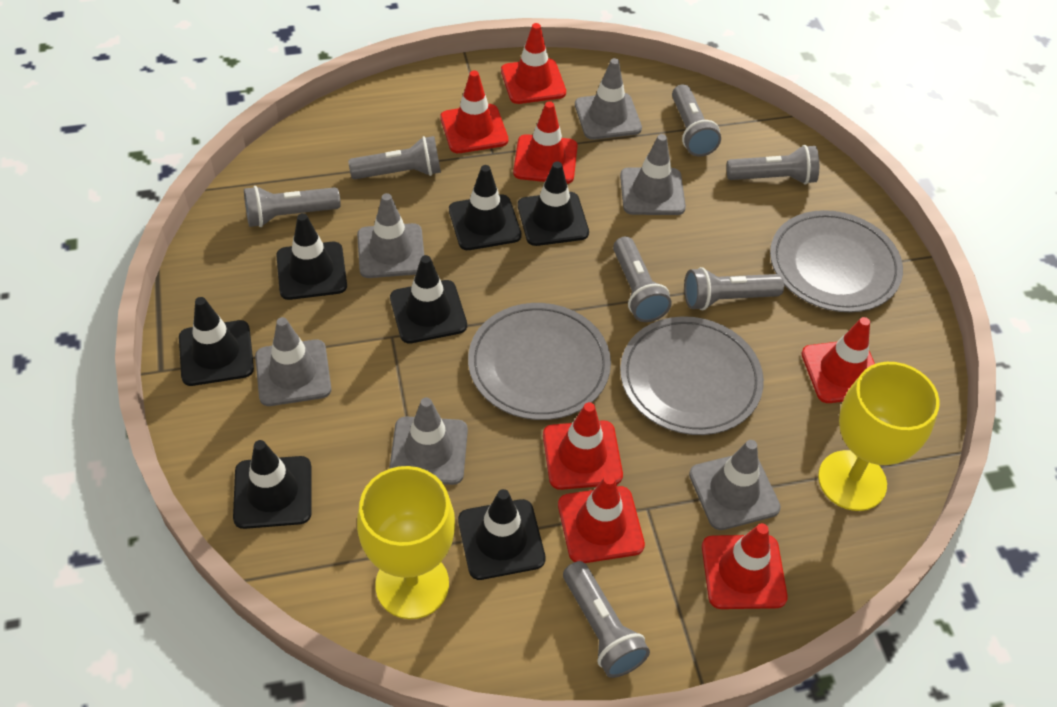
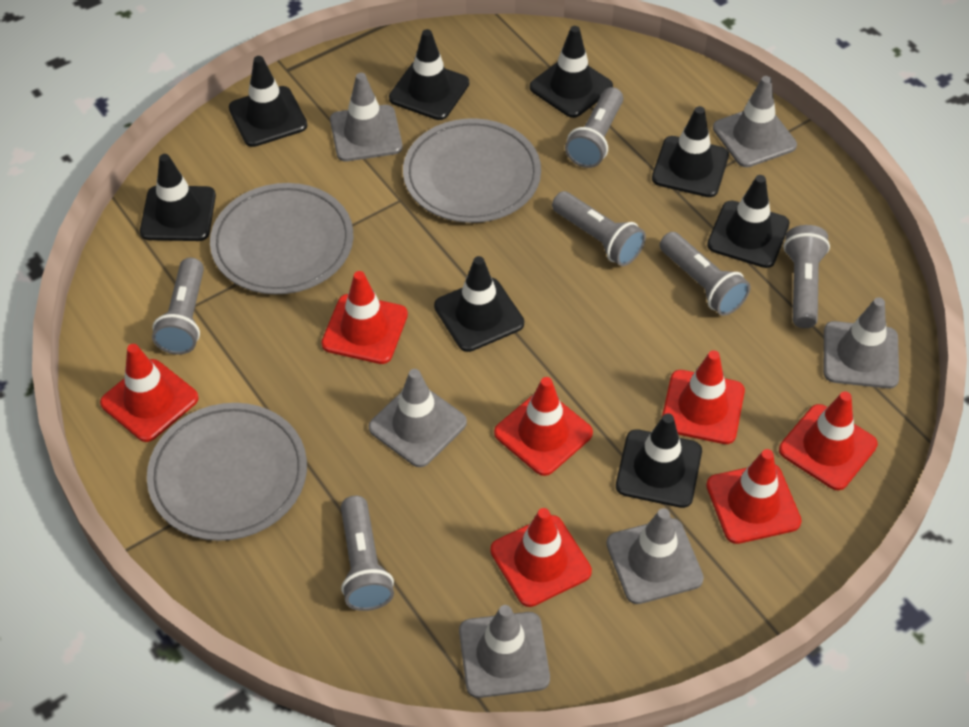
black traffic cone: [179,297,254,386] [233,440,312,529] [276,213,347,300] [390,255,467,344] [449,165,522,250] [458,489,546,580] [518,161,589,246] = 7 -> [140,154,216,241] [229,56,307,147] [389,29,469,120] [434,256,524,352] [530,26,613,118] [616,413,702,508] [652,106,729,197] [707,175,790,268] = 8
grey flashlight: [244,186,341,227] [348,136,441,179] [563,561,650,678] [613,236,672,322] [672,84,721,157] [684,267,784,310] [726,145,819,185] = 7 -> [152,258,204,355] [341,496,394,611] [552,191,646,266] [565,87,623,168] [660,232,750,316] [783,225,830,328] = 6
yellow goblet: [357,466,455,619] [818,362,940,511] = 2 -> none = 0

